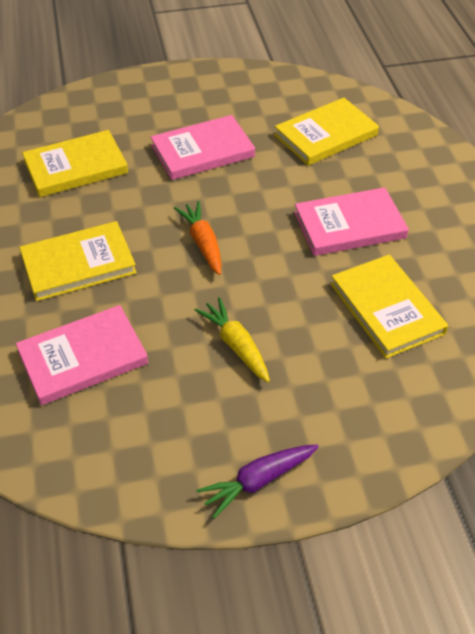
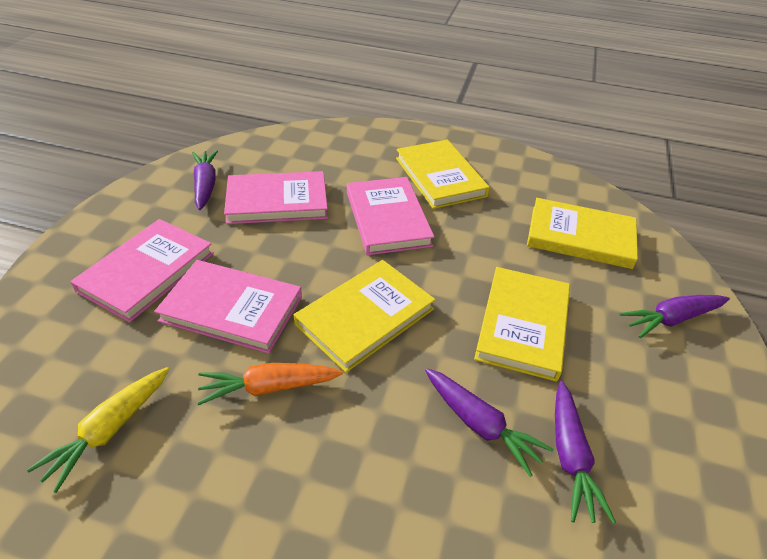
pink book: [16,305,148,405] [151,115,255,180] [294,187,409,256] = 3 -> [70,219,214,322] [154,260,302,354] [224,171,328,224] [347,177,434,255] = 4
purple carrot: [196,445,319,519] = 1 -> [192,150,218,210] [425,368,553,477] [555,381,616,524] [619,295,730,338] = 4

